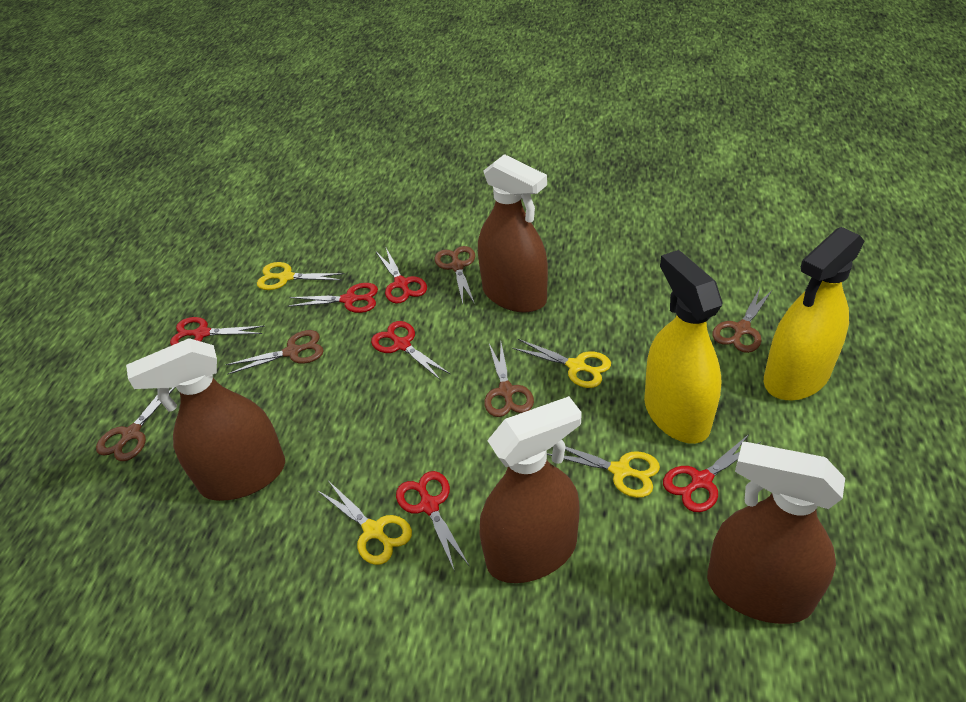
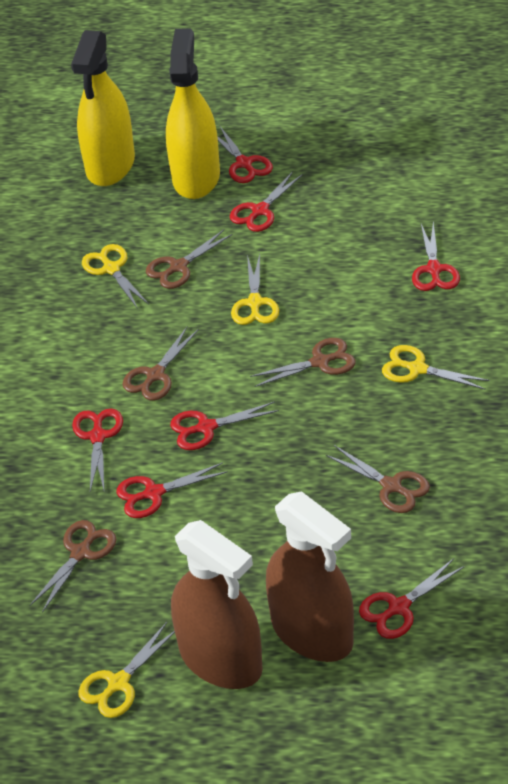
brown spray bottle: [126,338,285,501] [478,154,548,312] [479,396,582,583] [707,442,845,624] = 4 -> [171,520,263,689] [266,491,354,662] = 2
red scissors: [170,317,265,346] [288,283,378,313] [371,321,450,380] [376,248,427,304] [396,471,469,572] [663,434,761,512] = 6 -> [72,408,123,491] [116,462,228,518] [170,402,279,450] [217,127,273,183] [230,171,303,232] [359,558,465,639] [412,222,460,291] = 7

